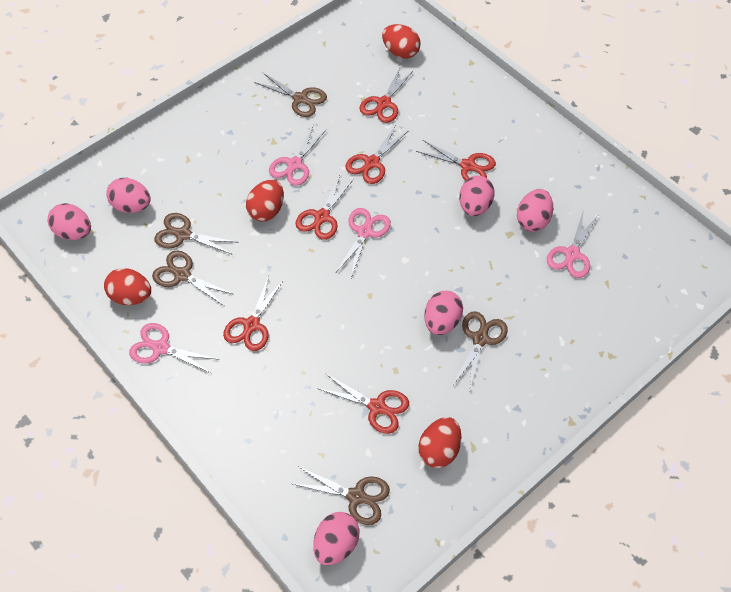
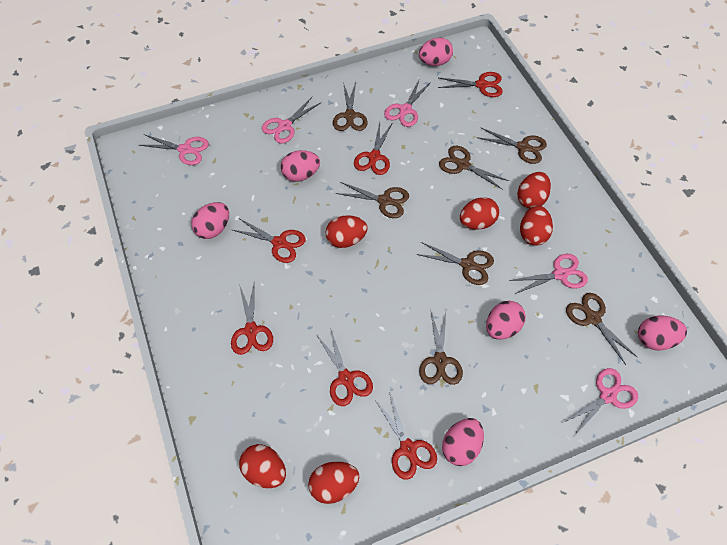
brown scissors: [152,250,235,306] [154,213,239,255] [254,73,327,117] [293,467,390,525] [453,311,508,389] = 5 -> [333,82,368,131] [336,182,409,218] [416,242,494,285] [419,312,463,385] [439,146,509,190] [476,128,547,164] [566,293,637,365] = 7
pink scissors: [129,323,220,374] [269,124,327,186] [336,208,391,278] [547,209,599,278] = 4 -> [139,135,209,165] [262,97,320,144] [384,78,431,127] [509,254,588,294] [562,368,638,436] = 5
red egg: [104,268,151,305] [246,180,284,222] [382,24,421,59] [419,417,462,468] = 4 -> [239,444,286,488] [308,462,359,504] [325,215,368,248] [460,197,499,230] [517,172,551,209] [520,206,553,246] = 6

